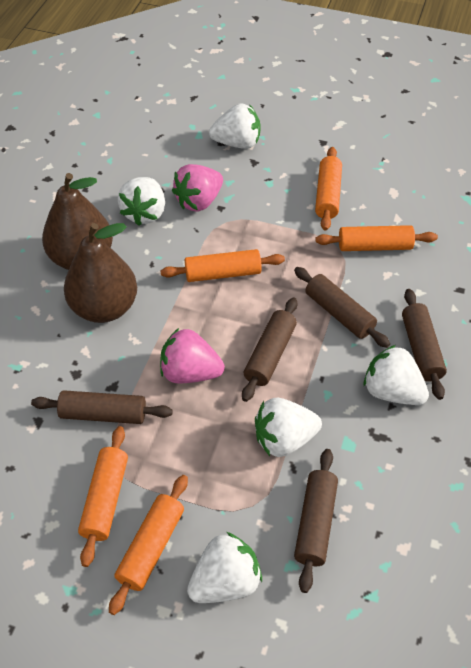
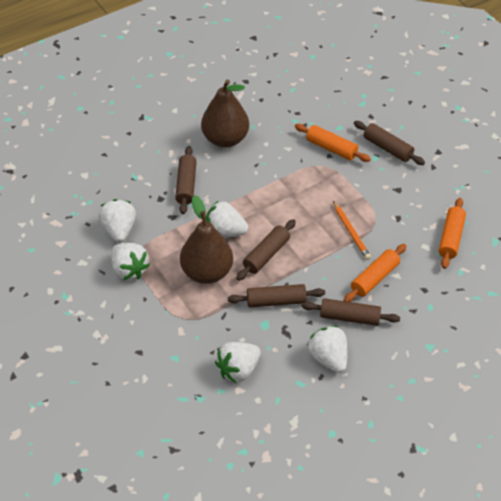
orange pencil: none = 0 -> [333,201,371,260] = 1
orange rolling pin: [78,426,128,567] [109,475,188,615] [160,249,285,282] [315,147,342,231] [316,225,438,251] = 5 -> [295,124,371,162] [344,244,406,302] [439,198,466,269] = 3
pink strawberry: [160,328,225,384] [172,164,223,212] = 2 -> none = 0

